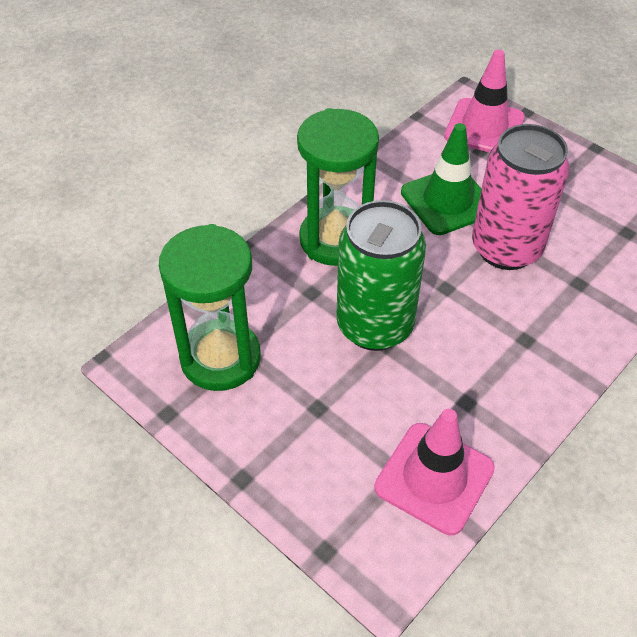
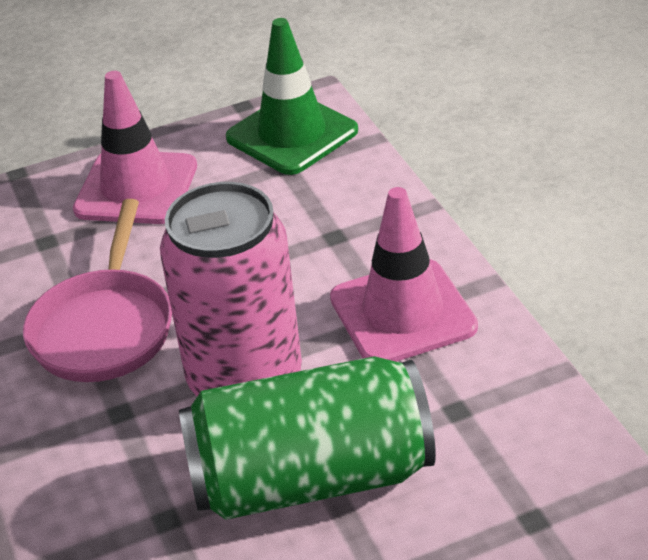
green hourglass: [159,224,260,391] [297,108,379,266] = 2 -> none = 0
pink pan: none = 0 -> [23,199,172,382] = 1

